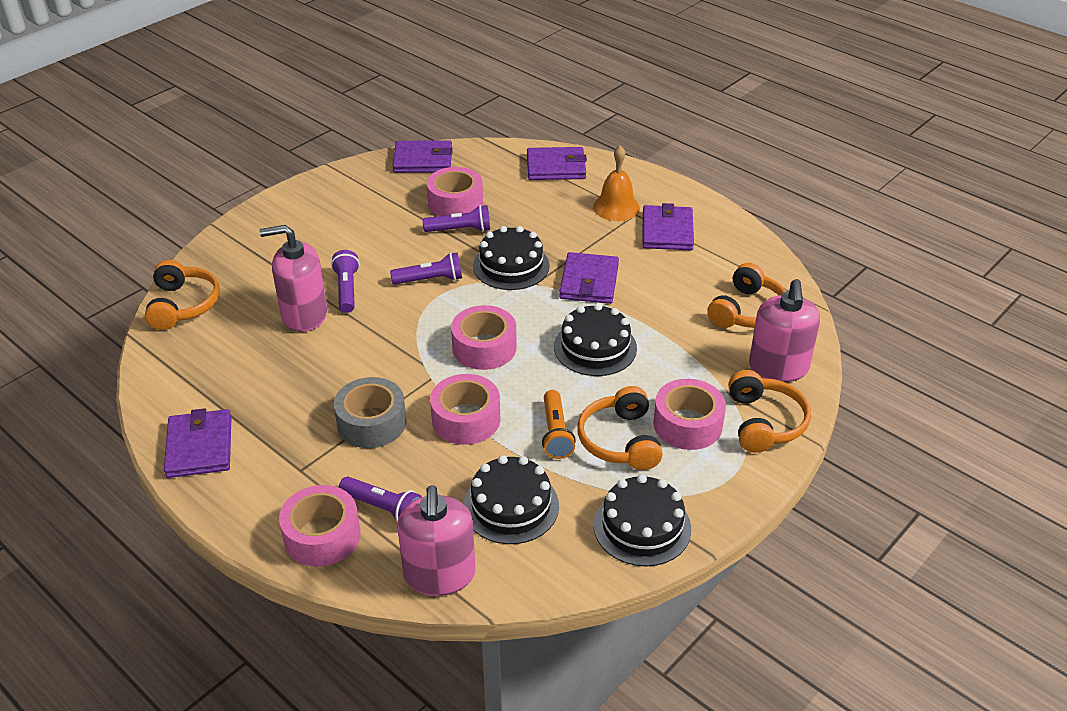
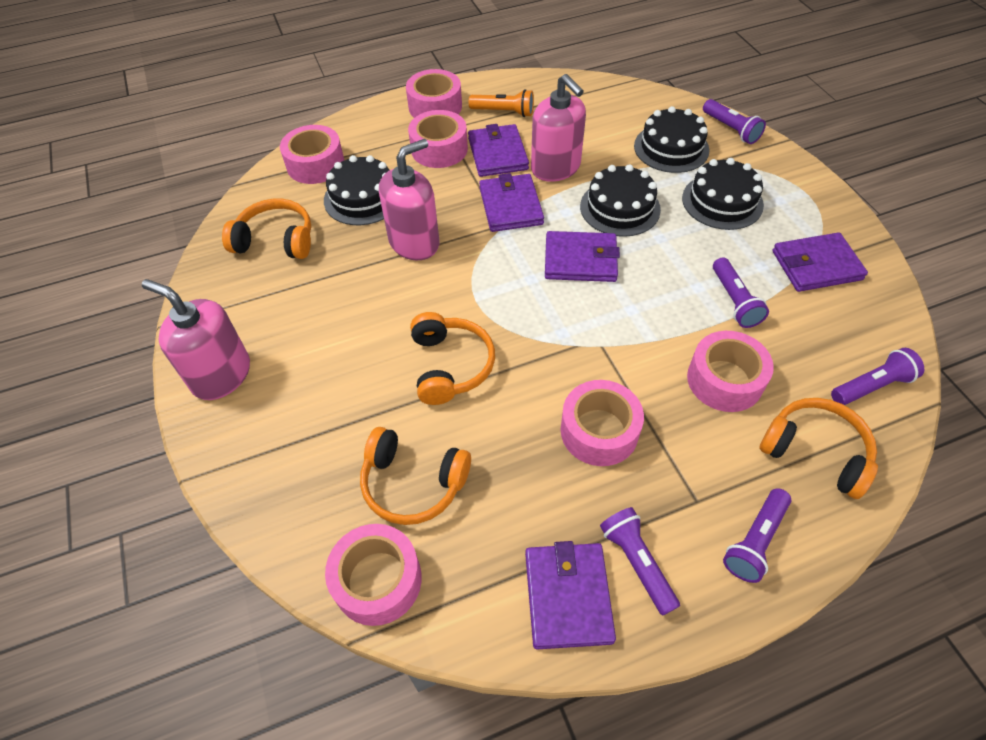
grey tape: [334,377,406,448] = 1 -> none = 0
orange bell: [593,145,640,221] = 1 -> none = 0
pink tape: [279,485,361,567] [427,167,483,216] [430,374,500,445] [451,305,517,370] [653,379,726,450] = 5 -> [280,125,344,184] [325,524,422,626] [406,69,462,118] [408,110,468,168] [561,380,644,466] [687,331,774,412] = 6
purple flashlight: [331,250,360,313] [339,477,422,523] [390,252,462,284] [423,205,490,232] = 4 -> [600,507,680,616] [703,99,766,144] [713,257,769,328] [723,488,791,583] [831,348,924,405] = 5

